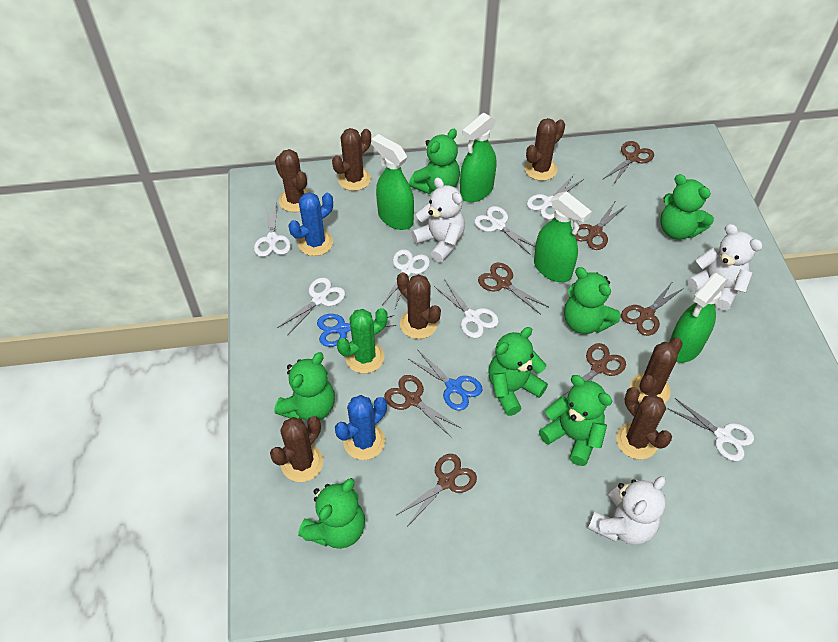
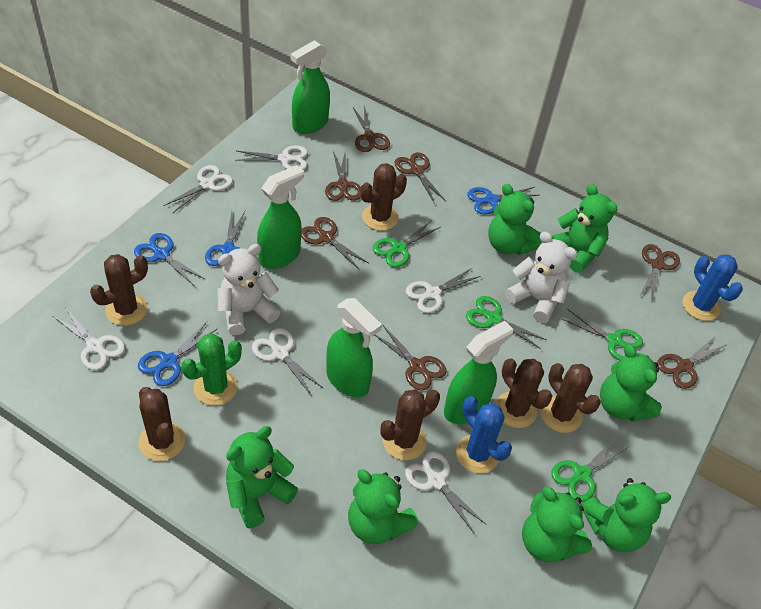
blue scissors: [317,314,397,347] [409,349,483,410] = 2 -> [134,233,205,287] [138,322,218,386] [205,211,245,266] [467,187,539,215] = 4
brown cactus: [270,416,323,482] [275,149,309,212] [332,128,371,191] [397,272,441,339] [525,118,565,181] [616,387,672,459] [630,337,683,404] = 7 -> [90,254,148,326] [139,387,185,461] [361,163,407,231] [380,390,440,460] [495,358,552,428] [541,363,601,433] = 6
green scissors: none = 0 -> [372,220,441,267] [466,296,547,349] [551,437,630,502] [562,309,643,360] = 4
white scissors: [254,203,291,257] [277,277,345,336] [382,249,430,308] [434,279,499,338] [474,206,535,255] [527,175,584,219] [667,398,754,461] = 7 -> [53,307,125,370] [163,165,233,213] [235,146,308,170] [252,328,323,395] [405,451,486,533] [406,268,481,313] = 6
white teddy bear: [411,177,465,262] [588,476,666,545] [687,224,763,310] = 3 -> [217,244,280,335] [505,232,577,323] = 2

